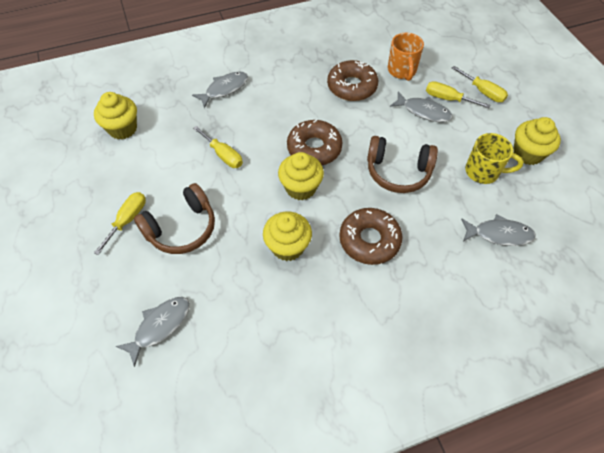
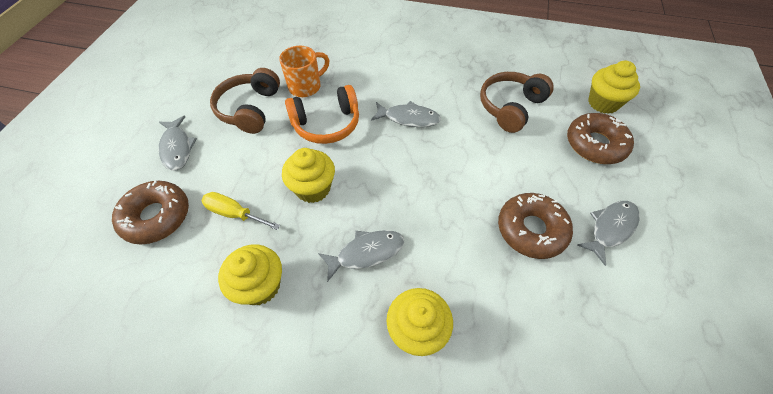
orange headphones: none = 0 -> [285,85,359,144] = 1
yellow mug: [465,133,523,184] = 1 -> none = 0
yellow screwdriver: [94,192,146,255] [193,126,243,168] [426,81,490,108] [452,66,508,102] = 4 -> [201,192,280,230] = 1

